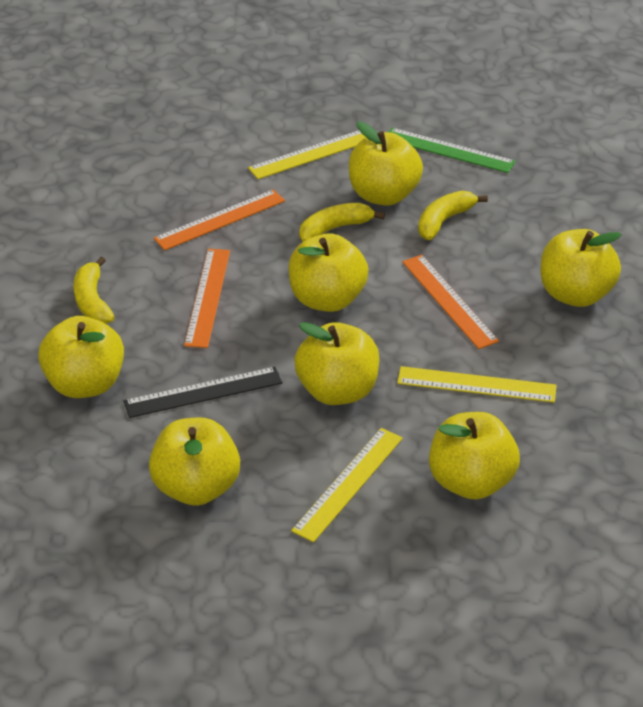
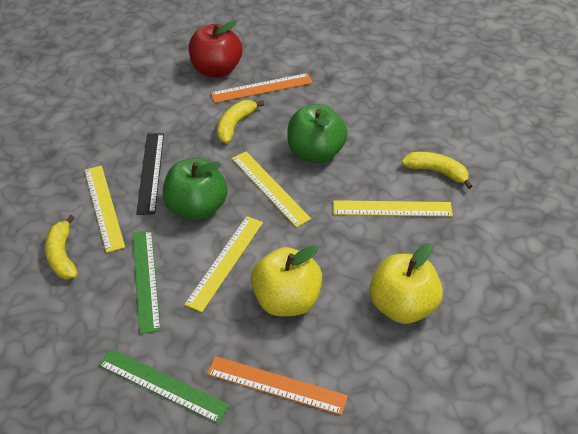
green apple: none = 0 -> [163,158,227,221] [287,104,348,163] = 2
green ruler: [389,128,516,173] = 1 -> [98,349,229,424] [133,230,161,334] = 2
orange ruler: [154,189,285,250] [184,249,230,348] [402,255,499,349] = 3 -> [207,356,348,415] [211,73,313,103] = 2
red apple: none = 0 -> [189,20,242,78] = 1
yellow apple: [38,316,124,398] [149,418,240,506] [288,233,368,312] [294,322,379,405] [349,122,423,206] [429,412,520,500] [540,229,622,307] = 7 -> [251,245,322,316] [369,243,443,324] = 2
yellow ruler: [248,130,366,179] [291,428,403,542] [397,366,557,403] = 3 -> [84,166,125,253] [184,216,263,312] [232,152,311,227] [333,200,453,216] = 4

